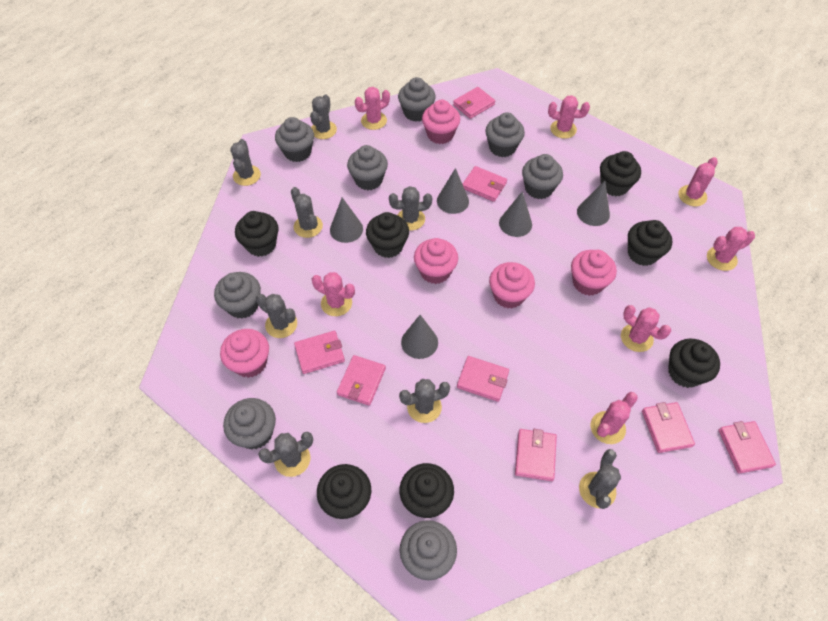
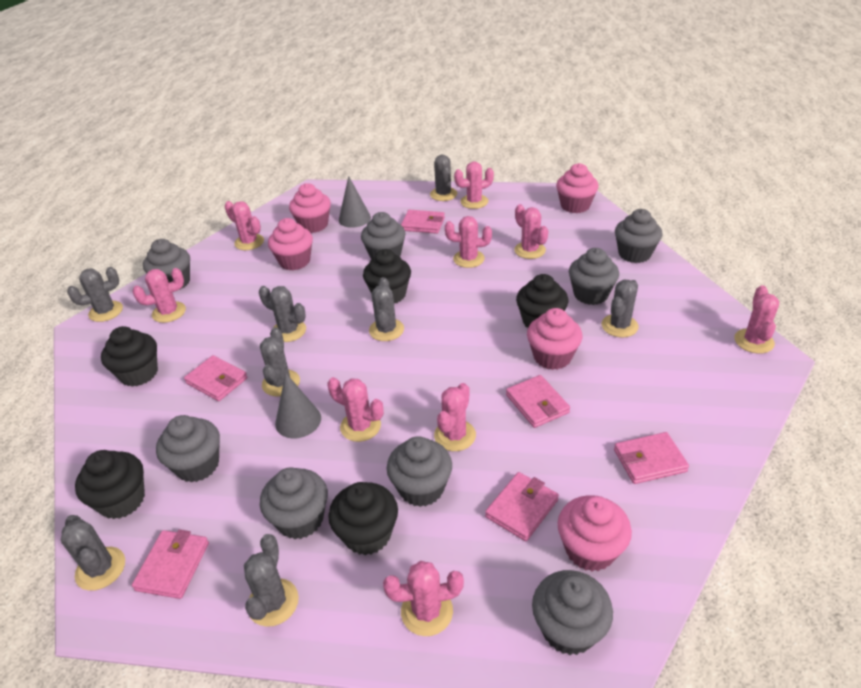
black cupcake: [235,211,279,257] [317,464,371,519] [366,212,409,258] [399,463,454,518] [600,151,641,196] [628,220,672,266] [668,339,720,388] = 7 -> [75,450,145,519] [101,326,158,387] [328,482,398,555] [363,249,411,304] [516,274,568,328] = 5
grey cone: [330,197,363,243] [401,315,438,359] [437,168,469,214] [499,191,532,237] [577,181,610,226] = 5 -> [275,373,321,438] [339,176,371,228] = 2
pink cactus: [312,272,355,316] [355,87,390,130] [548,95,590,139] [591,392,638,444] [621,305,671,352] [678,157,718,206] [707,227,755,271] = 7 -> [133,268,186,323] [224,201,264,250] [327,377,384,442] [383,561,464,636] [434,383,476,451] [445,216,492,268] [454,161,494,209] [514,204,548,259] [734,285,779,354] = 9
pink wallet: [294,331,345,374] [337,355,386,406] [453,87,495,119] [457,356,509,402] [463,166,507,202] [515,429,557,481] [642,402,695,453] [719,421,776,474] = 8 -> [132,530,209,599] [184,355,248,401] [401,210,445,234] [485,472,559,541] [506,375,570,428] [614,432,689,484] = 6

